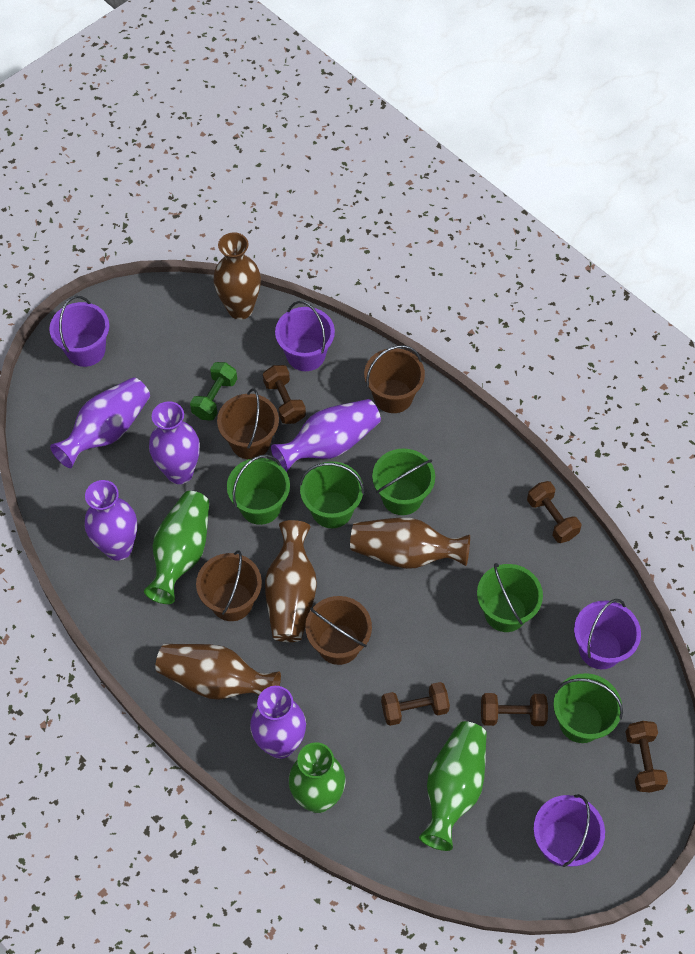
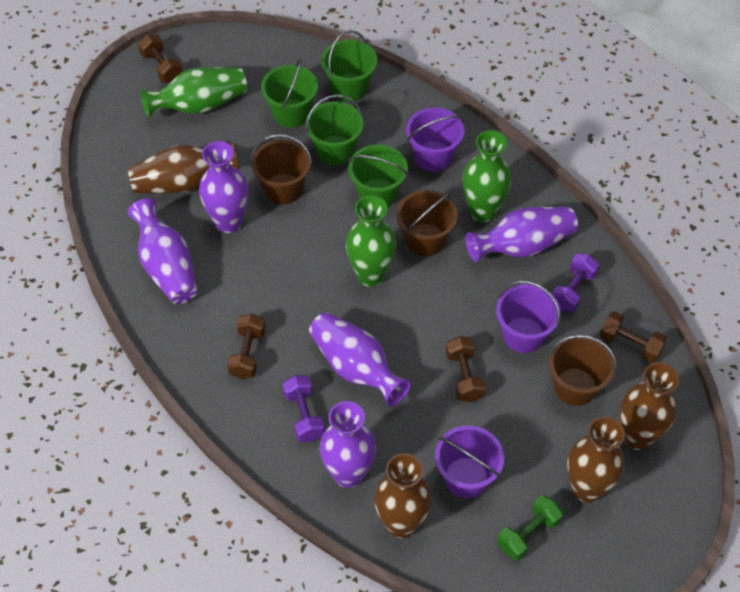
brown bucket: [196,551,262,621] [217,388,279,459] [305,596,372,665] [364,345,425,413] = 4 -> [250,134,312,204] [396,190,458,256] [548,335,617,406] = 3
brown dumbbell: [263,365,306,424] [381,682,450,726] [481,693,548,726] [527,481,581,543] [626,721,668,792] = 5 -> [138,35,182,83] [227,314,266,379] [446,336,486,402] [599,311,667,363] = 4
green bucket: [227,454,290,525] [299,461,364,528] [372,449,435,515] [477,563,543,632] [553,673,623,743] = 5 -> [261,58,318,128] [305,94,364,165] [321,30,377,101] [348,145,408,208] = 4
purple bucket: [49,296,109,367] [275,301,335,371] [533,794,605,867] [574,599,641,669] = 4 -> [406,108,465,171] [435,425,504,498] [496,281,561,353] = 3
purple dumbbell: none = 0 -> [283,375,325,442] [552,253,599,312] = 2

